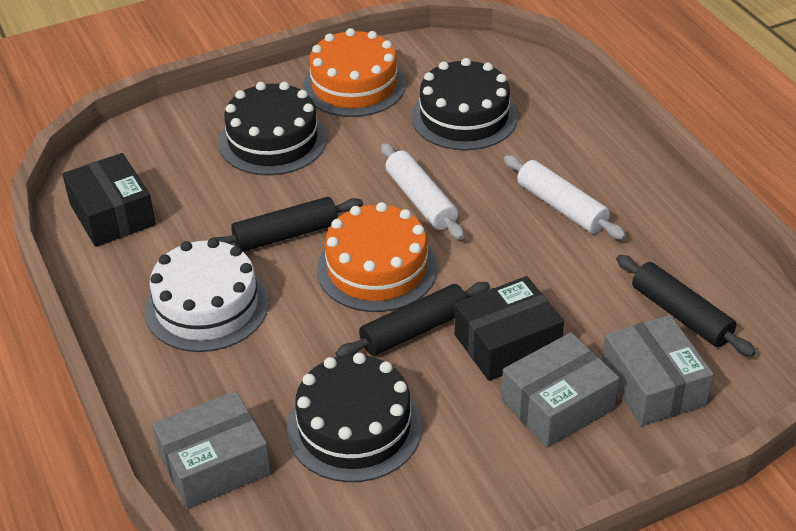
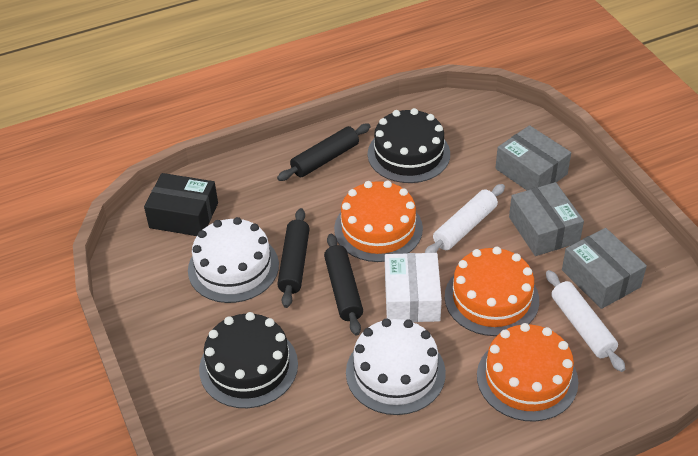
black box: [62,153,156,247] [454,276,564,381] = 2 -> [144,173,218,236] = 1
black cake: [219,82,327,175] [287,353,422,482] [411,58,518,150] = 3 -> [199,312,298,408] [368,108,450,183] = 2
orange cake: [303,28,406,117] [317,202,437,312] = 2 -> [334,181,423,262] [445,247,539,336] [477,323,578,422] = 3
white box: none = 0 -> [385,253,442,322] = 1
white cake: [145,238,269,352] = 1 -> [188,217,279,303] [346,318,446,415] = 2

